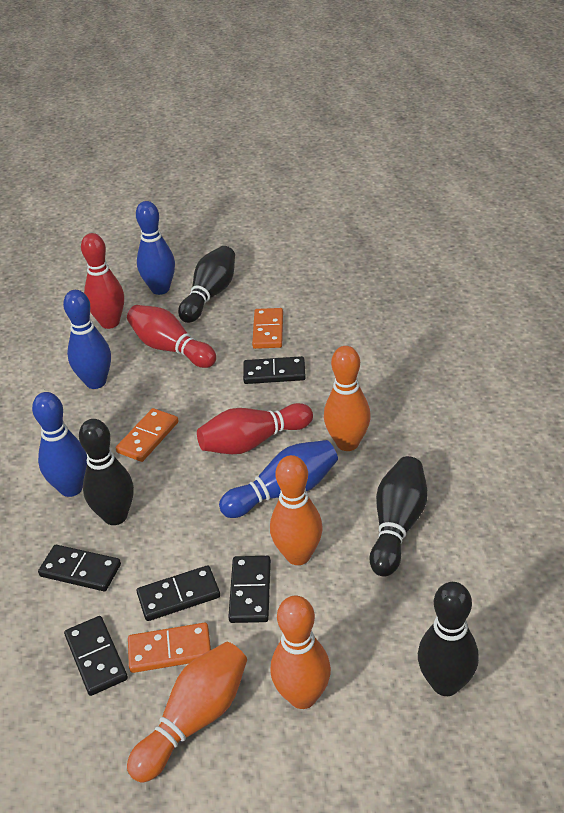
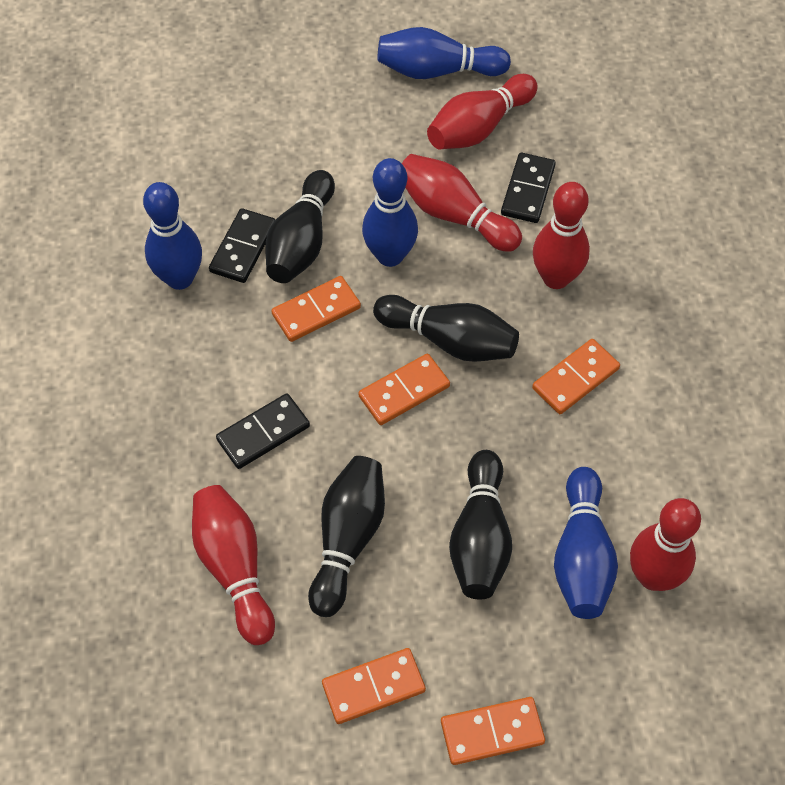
black domino: [38,545,121,591] [64,616,128,696] [137,565,220,621] [228,556,271,623] [243,356,306,384] = 5 -> [209,208,275,283] [216,393,310,469] [501,153,556,223] = 3
orange bowling pin: [127,642,247,783] [270,455,323,565] [270,595,331,709] [324,346,371,451] = 4 -> none = 0
orange domino: [116,408,178,462] [128,623,211,673] [252,308,283,349] = 3 -> [271,276,361,342] [322,648,426,724] [358,353,450,425] [441,697,545,765] [532,339,620,414] = 5
red bowling pin: [81,233,124,329] [127,305,216,368] [197,403,313,454] = 3 -> [192,485,275,645] [402,154,522,252] [427,74,538,149] [533,182,590,289] [630,498,701,591] = 5

